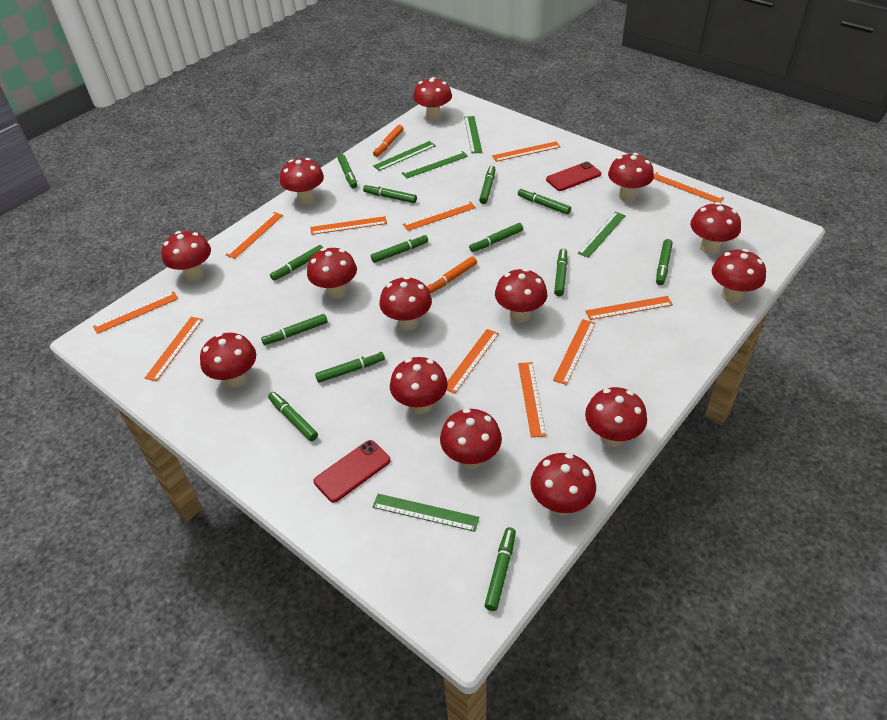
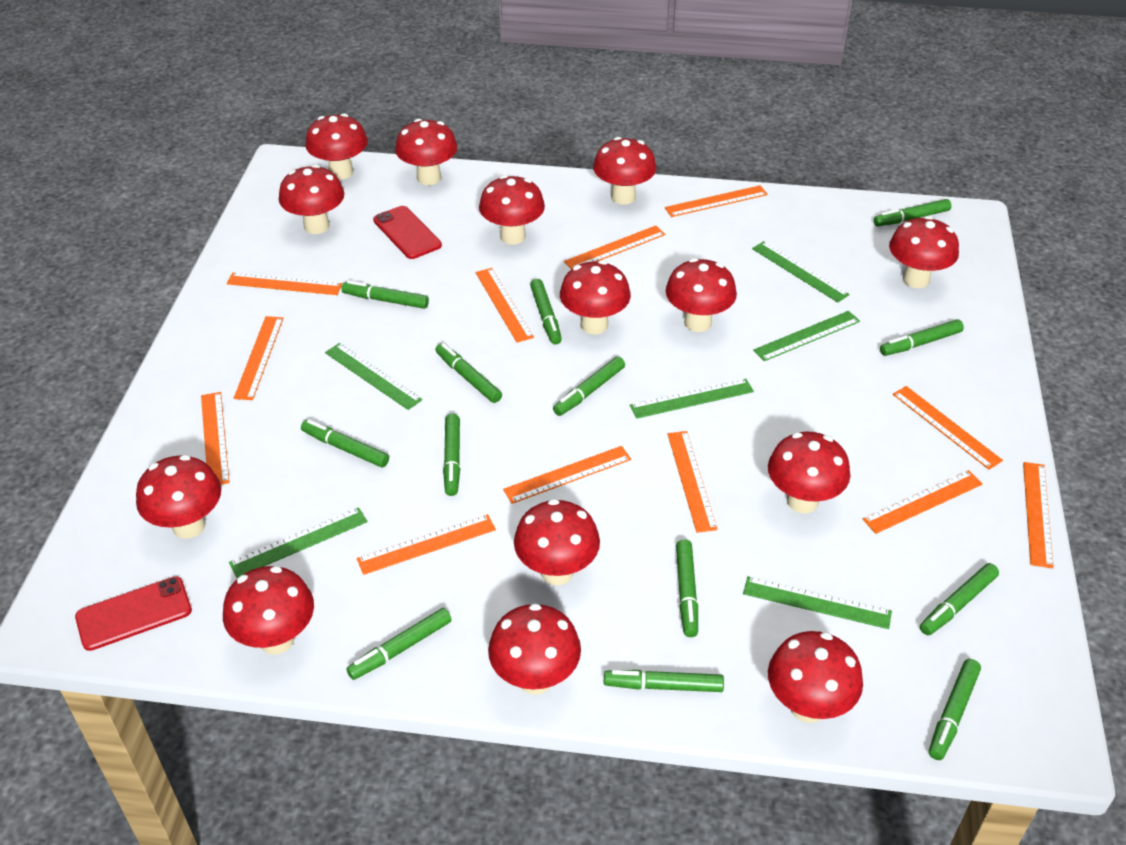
green ruler: [372,494,479,532] [373,141,436,171] [402,151,468,178] [464,116,482,153] [578,212,626,258] = 5 -> [229,507,368,578] [325,343,422,410] [630,379,754,419] [743,576,892,629] [752,241,850,302] [753,311,860,361] = 6
orange marker: [373,125,404,157] [427,256,477,294] = 2 -> none = 0
orange ruler: [93,291,178,334] [145,317,203,381] [226,212,283,259] [310,216,387,235] [403,201,476,231] [447,329,499,393] [492,141,560,162] [518,362,546,437] [553,319,595,385] [586,296,673,320] [654,172,724,203] = 11 -> [201,392,230,485] [227,272,342,295] [234,316,284,400] [357,514,496,575] [476,268,534,342] [503,446,631,504] [564,225,666,269] [665,185,768,217] [667,431,718,533] [863,470,983,534] [893,386,1003,470] [1023,462,1054,568] = 12

